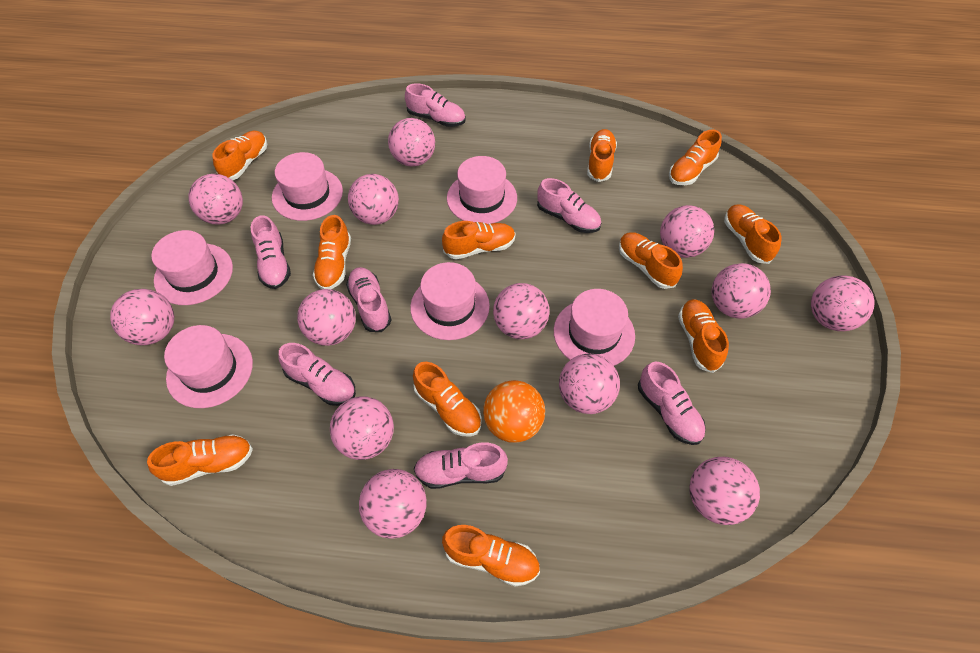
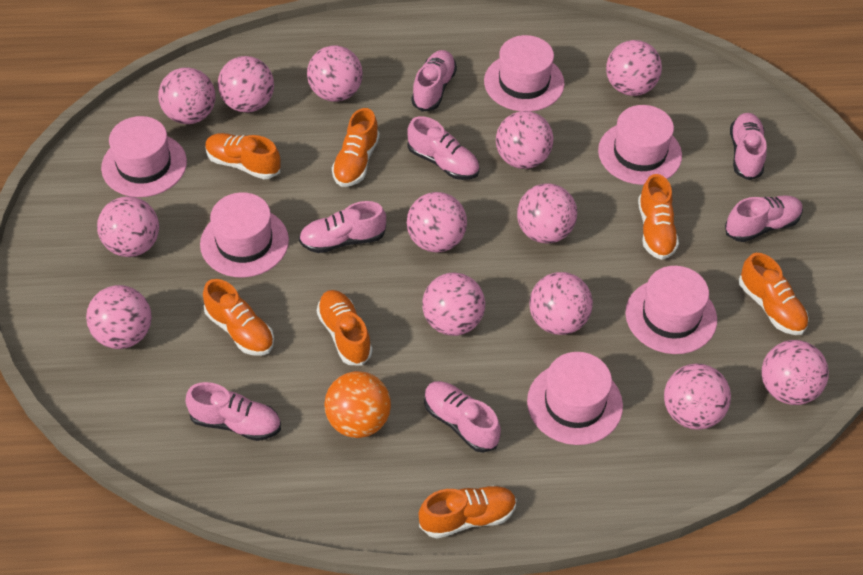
orange shoe: [147,434,253,486] [212,131,267,180] [313,215,351,289] [413,362,482,437] [442,221,516,259] [442,525,540,587] [587,129,617,182] [619,232,683,289] [669,129,722,185] [678,299,729,373] [724,204,782,264] = 11 -> [203,279,274,356] [205,133,281,179] [317,290,372,366] [332,108,380,187] [419,485,517,538] [638,174,679,260] [739,253,809,335] = 7

